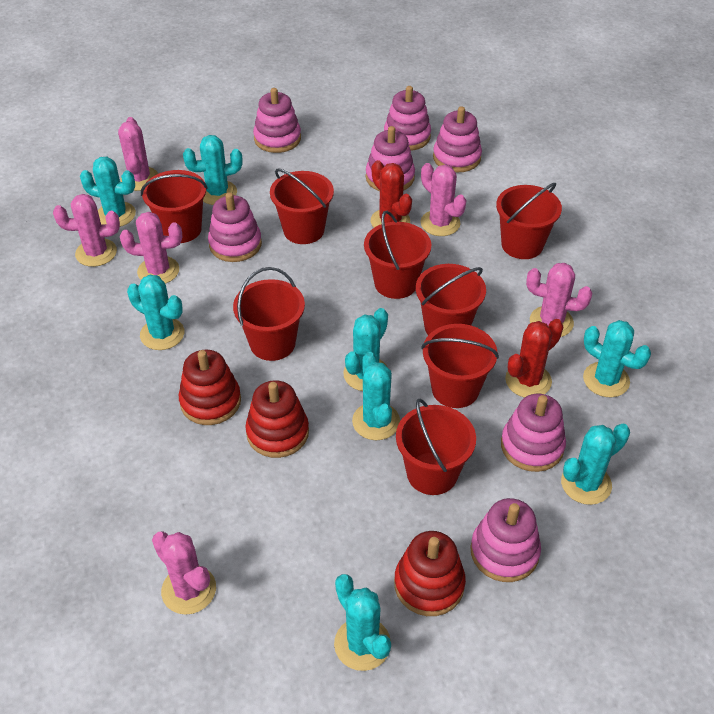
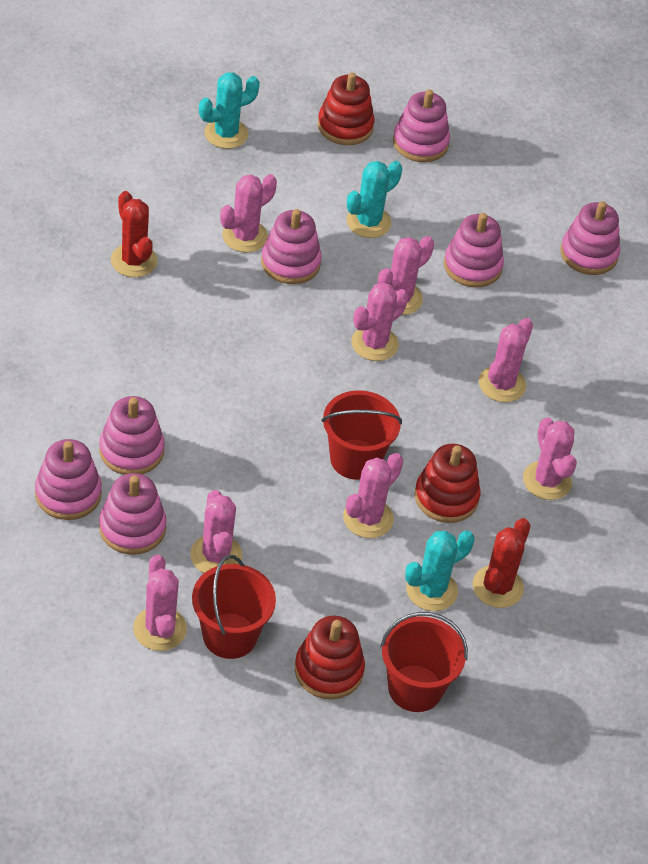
pink cactus: [53,194,120,267] [118,117,158,191] [120,212,182,284] [152,532,216,615] [420,163,466,236] [526,263,592,337] = 6 -> [133,555,187,651] [191,490,242,573] [220,174,277,252] [343,453,403,538] [351,282,408,361] [378,236,434,315] [479,318,533,402] [523,417,577,500] = 8
red bucket: [141,170,208,243] [233,267,305,361] [270,169,334,244] [364,211,431,299] [396,398,476,495] [416,264,486,335] [421,324,499,408] [496,183,562,259] = 8 -> [192,555,276,659] [322,390,402,480] [380,612,468,712] = 3
turquoise cactus: [80,157,136,227] [127,275,184,350] [183,135,243,205] [334,574,391,671] [343,308,388,391] [352,352,400,440] [561,423,630,505] [583,320,651,397] = 8 -> [199,72,260,149] [346,161,402,238] [405,530,475,611] = 3

